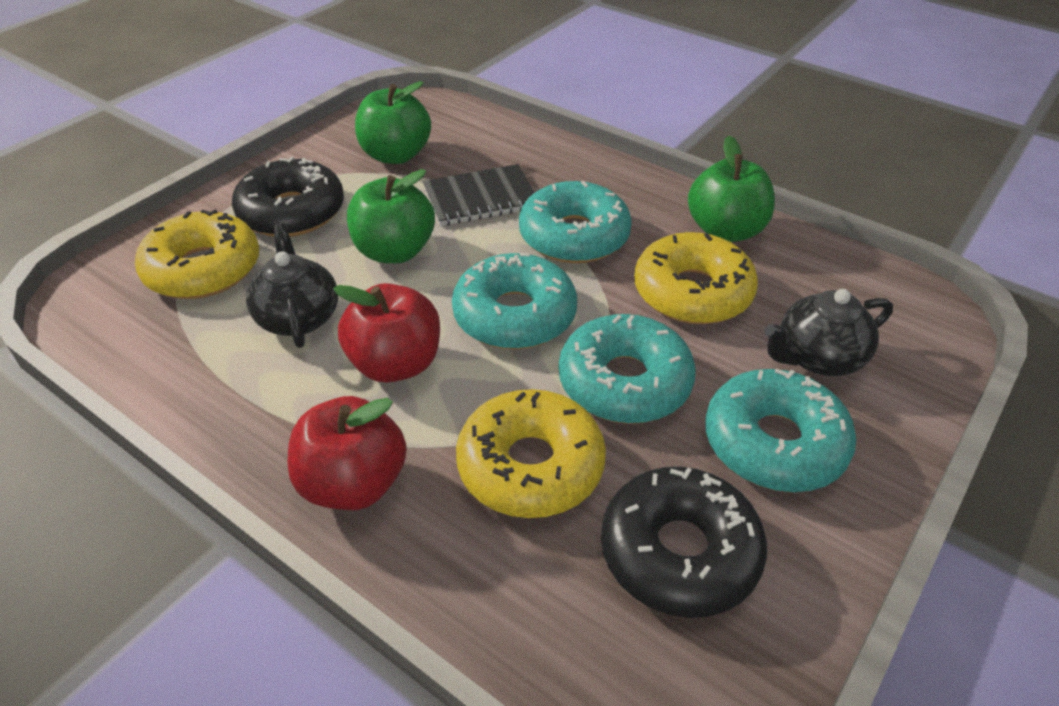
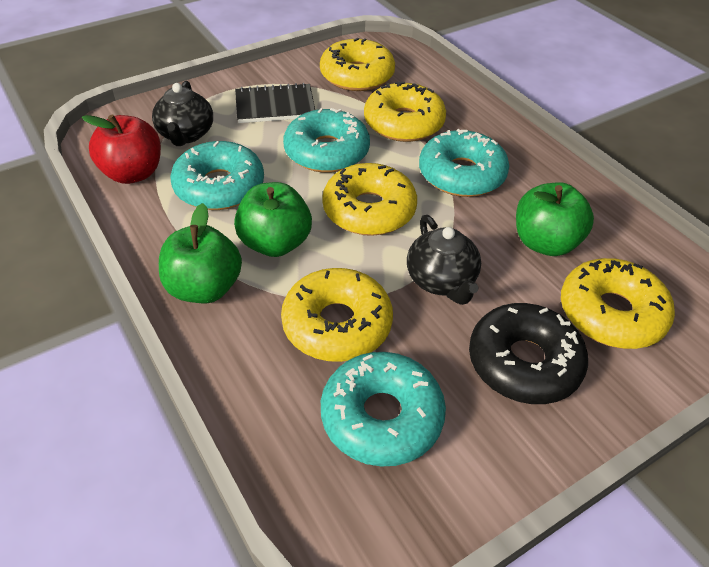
black donut: [232,157,344,237] [601,467,767,618] = 2 -> [469,303,588,404] = 1
red apple: [288,396,407,510] [333,283,440,383] = 2 -> [82,114,161,184] = 1
yellow donut: [135,209,259,299] [456,389,606,518] [634,232,758,324] = 3 -> [281,268,393,362] [320,38,395,91] [322,163,417,236] [364,81,446,142] [561,258,675,349] = 5

